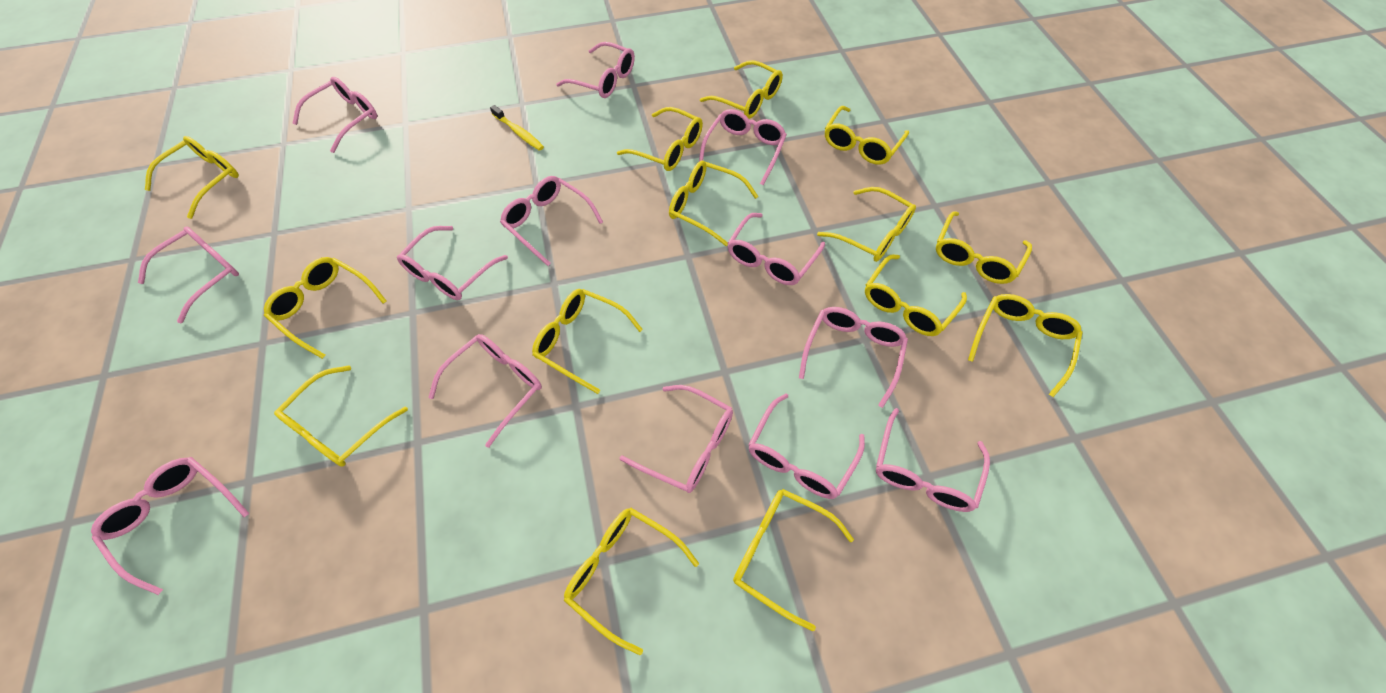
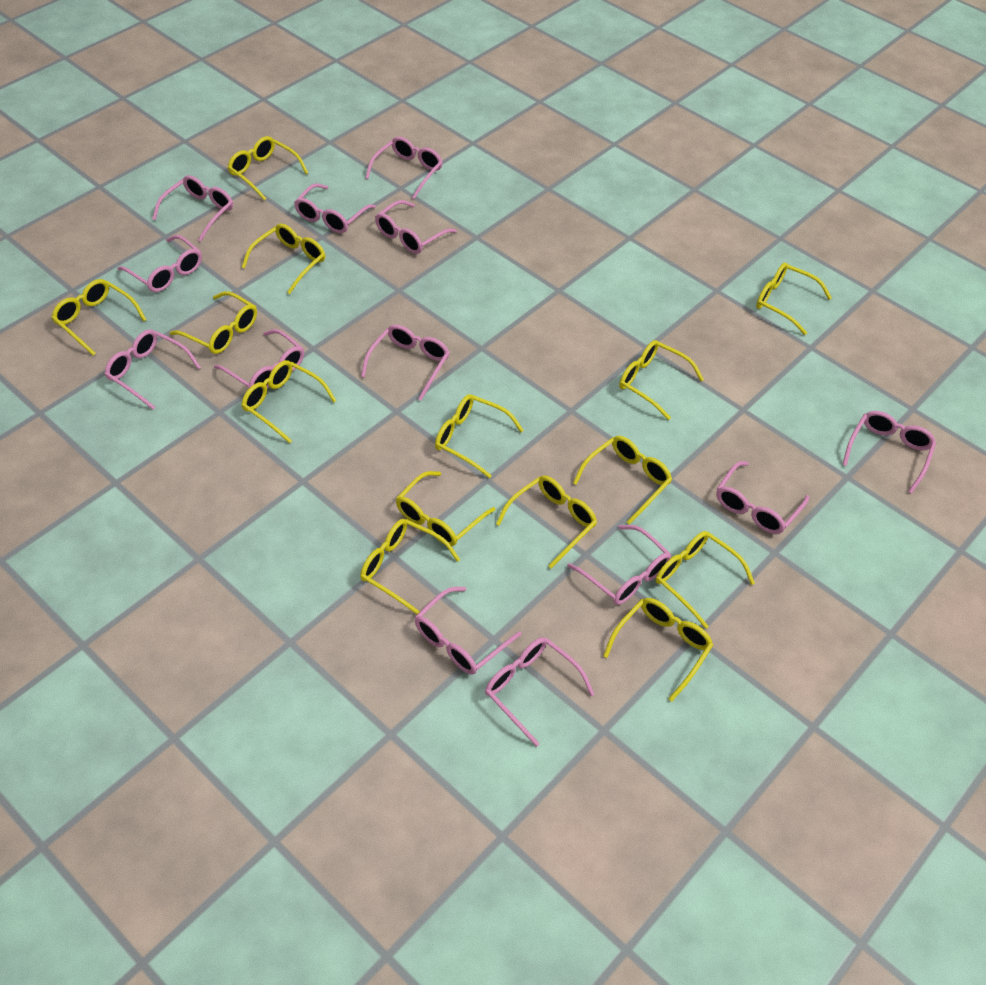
yellow toothbrush: [490,105,544,151] = 1 -> none = 0

